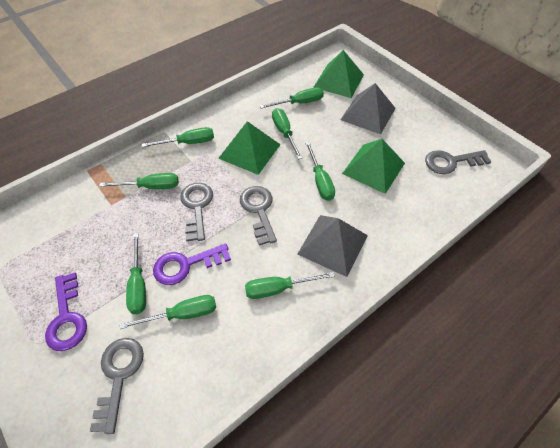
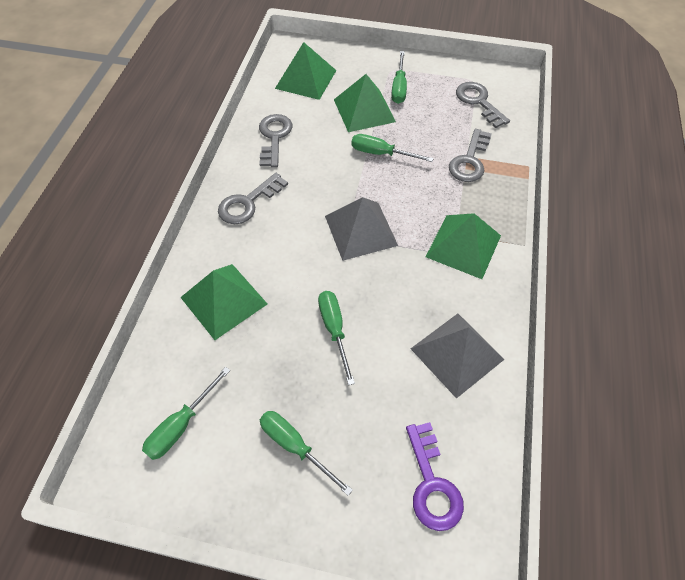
green pyramid: [218,121,281,175] [313,50,364,98] [342,139,405,194] = 3 -> [180,264,267,340] [275,42,337,100] [334,74,396,132] [426,213,501,279] = 4
green screwdriver: [99,173,179,189] [120,295,216,329] [126,233,146,314] [142,127,214,147] [245,272,335,299] [260,87,324,109] [272,108,303,159] [305,142,335,201] = 8 -> [142,367,231,460] [260,411,353,496] [318,291,355,385] [351,134,434,162] [391,51,407,104] = 5
purple key: [45,273,87,351] [153,243,231,285] = 2 -> [406,422,464,531] = 1

